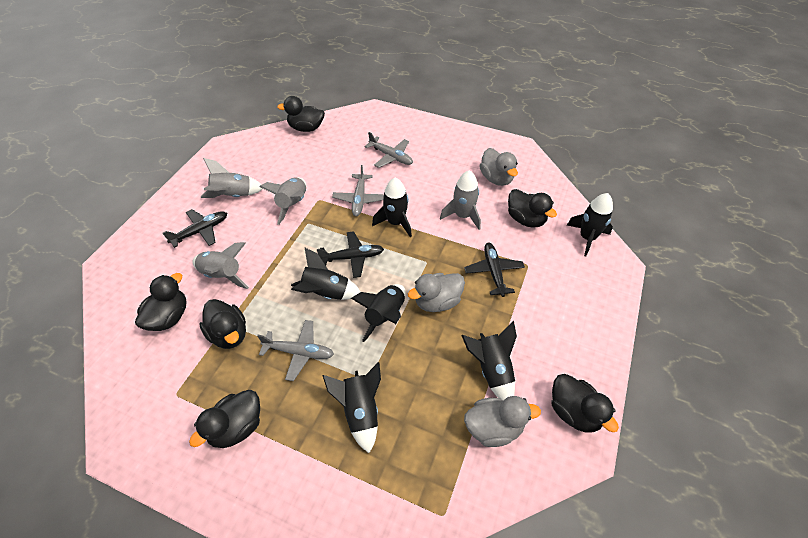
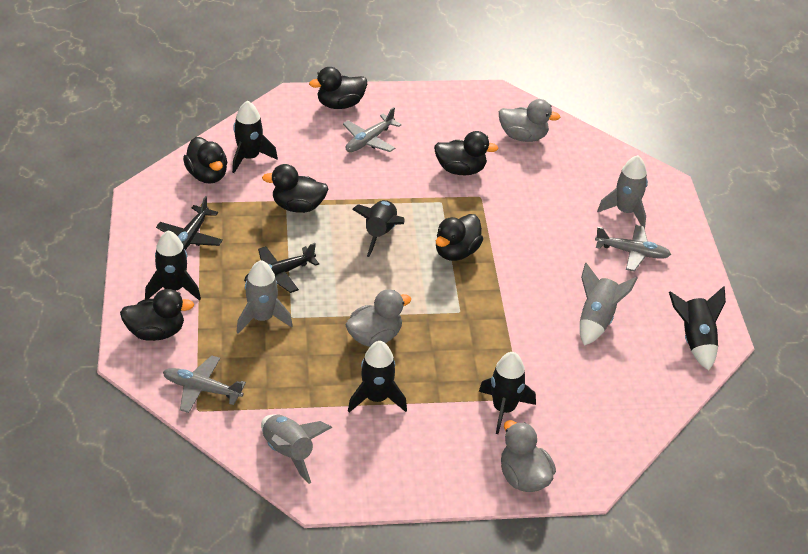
black plane: [162,209,227,248] [317,231,384,278] [464,243,525,297] = 3 -> [156,196,223,250] [244,243,319,293] = 2

